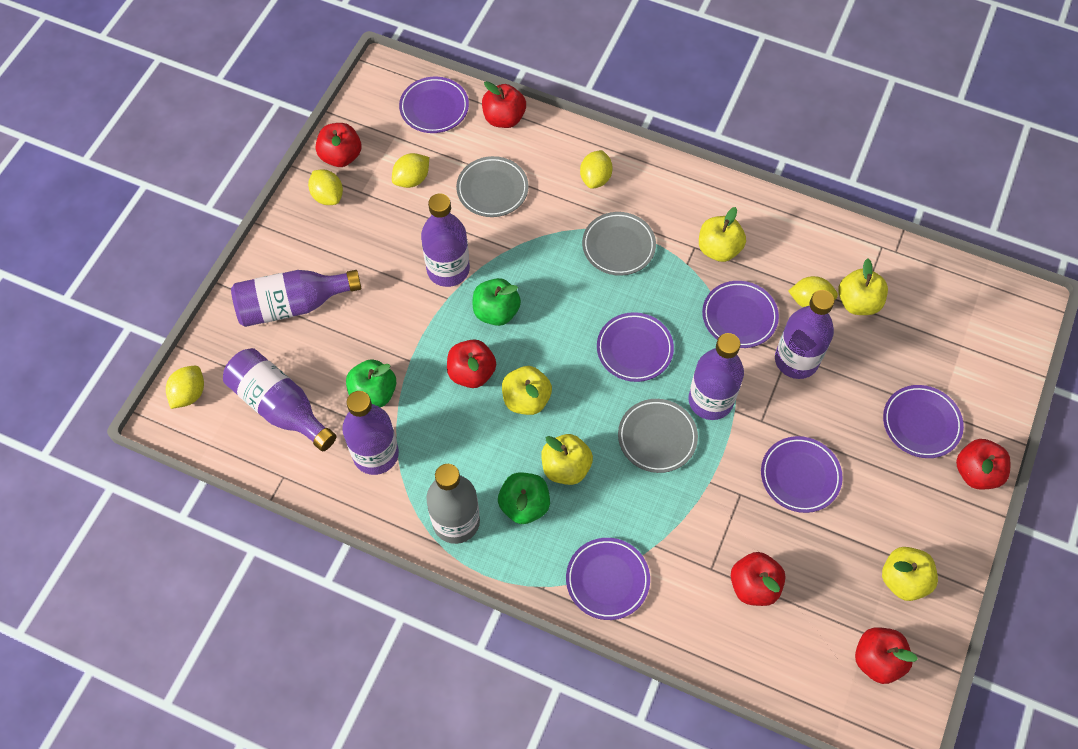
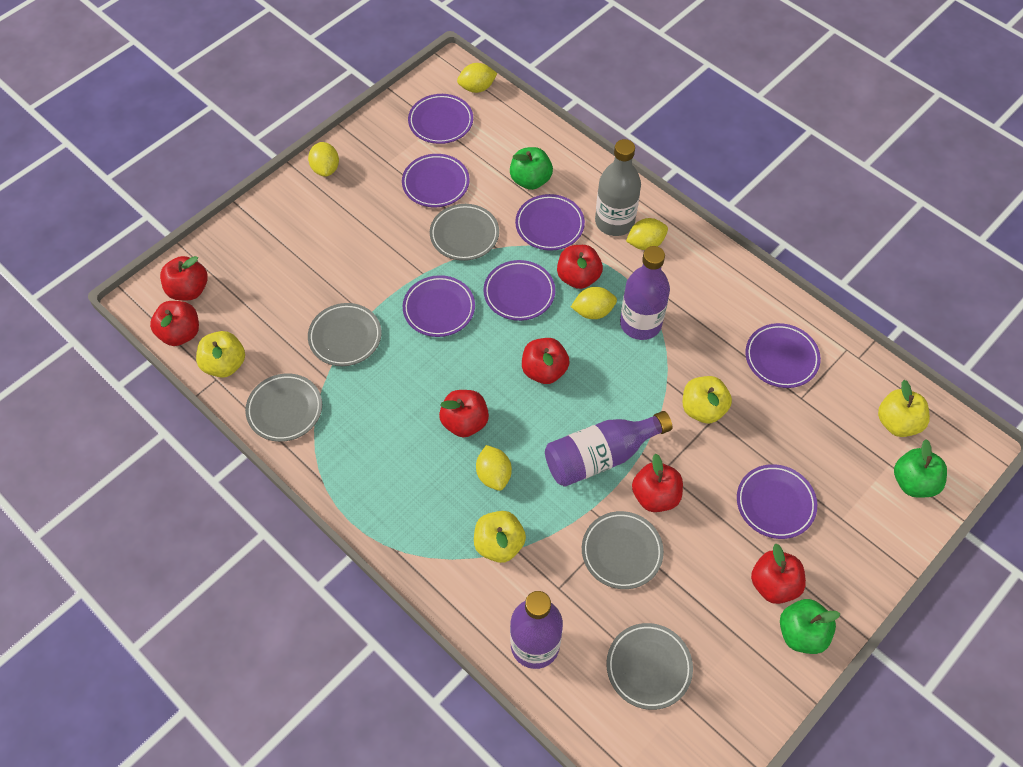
grey plate: [456,156,529,217] [582,212,656,276] [618,399,698,473] = 3 -> [245,373,322,442] [308,303,382,366] [430,204,499,261] [582,511,664,589] [606,623,693,710] = 5
purple bottle: [223,348,337,451] [231,270,361,327] [342,391,399,475] [421,194,470,287] [689,333,744,420] [775,290,835,379] = 6 -> [510,591,563,669] [545,411,672,487] [620,246,670,340] = 3
purple plate: [399,77,469,133] [566,538,650,620] [597,312,674,382] [702,281,779,348] [761,436,843,513] [883,385,964,458] = 6 -> [402,154,470,207] [403,275,475,337] [408,94,473,144] [483,260,555,321] [515,194,585,251] [737,464,817,539] [745,323,821,388] = 7
red apple: [316,123,361,167] [447,339,496,388] [482,81,526,128] [731,552,785,606] [855,627,918,684] [956,439,1011,490] = 6 -> [150,301,199,346] [160,256,208,301] [439,390,489,437] [522,338,570,384] [557,245,603,289] [632,454,683,512] [751,543,806,604] = 7
yellow apple: [502,366,552,415] [541,434,593,485] [699,207,746,262] [838,259,888,315] [882,547,938,601] = 5 -> [196,331,245,378] [474,511,526,563] [683,376,732,424] [878,380,930,437] = 4

